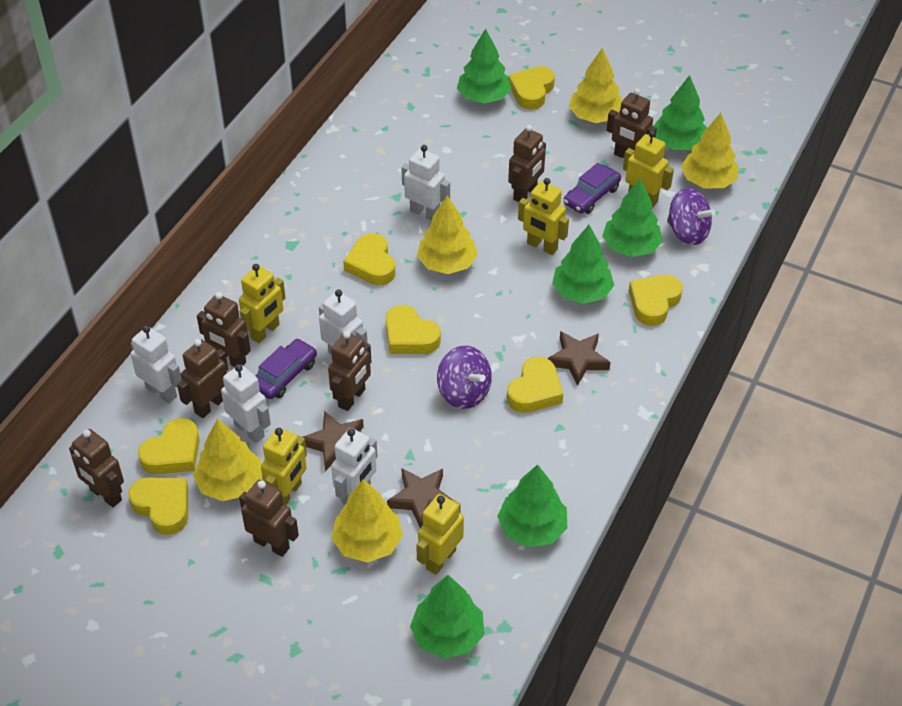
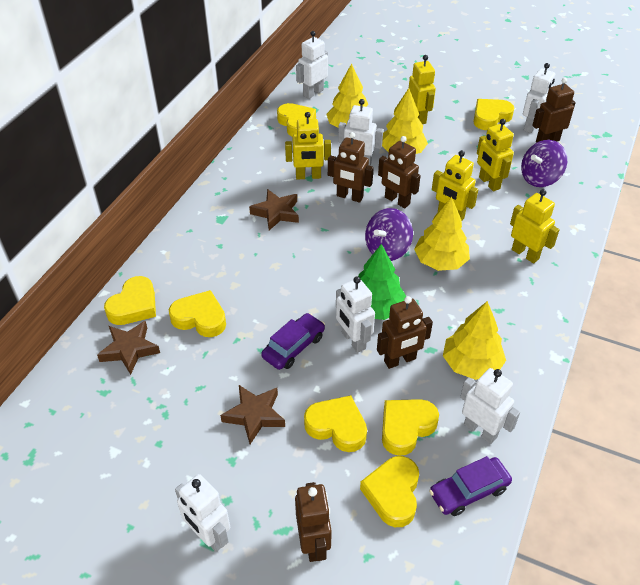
brown robot: [69,429,124,507] [177,339,228,418] [197,292,251,367] [239,480,299,557] [328,331,372,411] [508,125,546,202] [607,88,657,158] = 7 -> [295,482,332,562] [328,132,374,203] [377,296,433,369] [378,136,421,208] [532,78,576,143] = 5
green tree: [410,575,484,659] [457,28,512,104] [497,464,567,547] [552,225,614,304] [602,179,663,257] [654,75,707,150] = 6 -> [358,244,406,320] = 1
white robot: [130,325,182,403] [221,364,271,443] [319,289,368,355] [331,428,378,505] [401,145,450,221] = 5 -> [175,474,230,552] [296,31,328,99] [336,276,375,353] [338,99,383,166] [460,368,520,444] [523,63,555,133] = 6
yellow tree: [193,419,262,501] [331,479,403,563] [417,195,478,274] [569,48,622,123] [681,113,738,188] = 5 -> [327,63,368,127] [382,88,428,154] [414,197,470,271] [443,301,506,380] = 4

